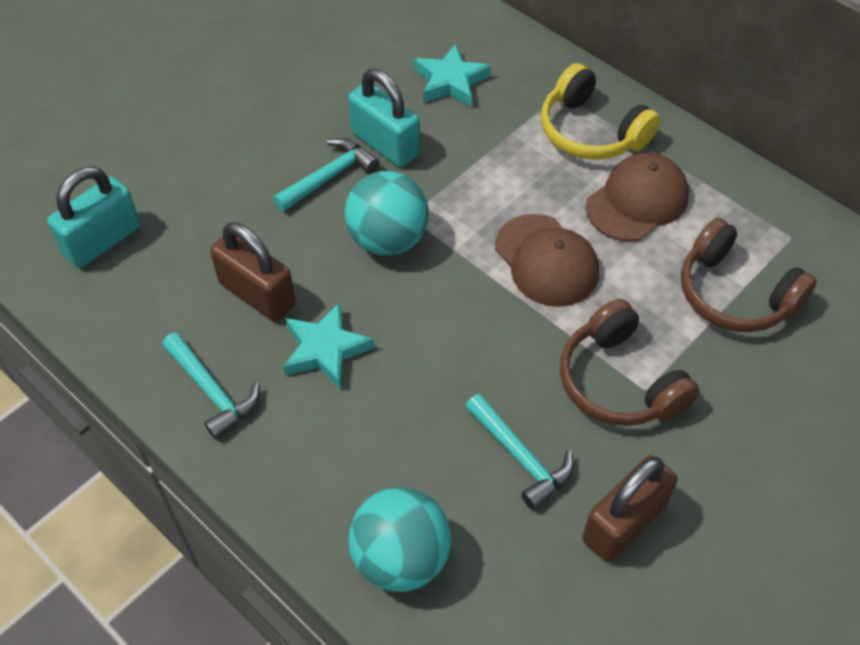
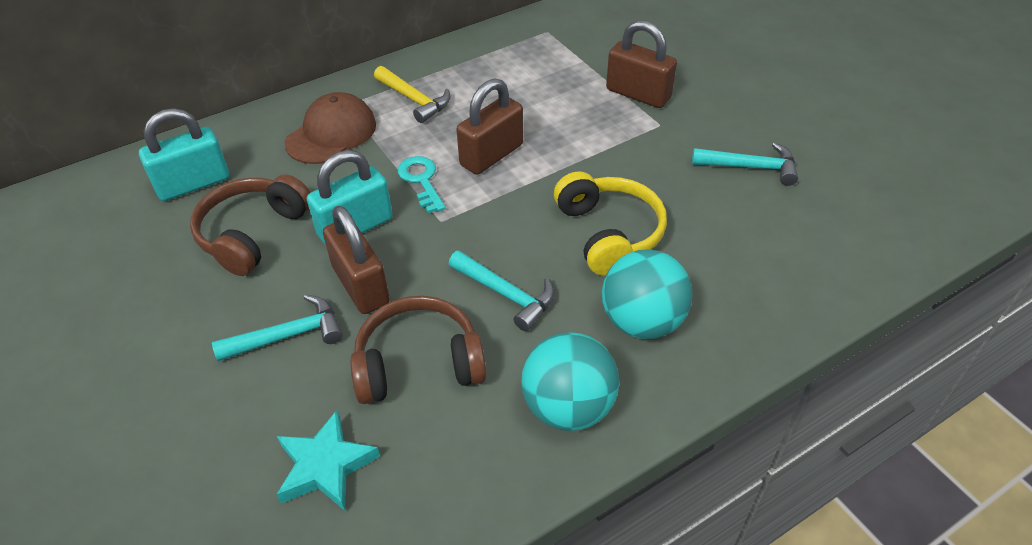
brown cap: [495,214,599,307] [586,153,689,241] = 2 -> [284,92,376,164] = 1
brown padlock: [210,222,296,322] [582,455,677,562] = 2 -> [323,206,390,314] [456,78,523,175] [606,20,677,108] = 3
turquoise key: none = 0 -> [398,156,445,213] = 1
turquoise star: [283,302,374,388] [414,44,491,107] = 2 -> [276,410,380,511] = 1
yellow hammer: none = 0 -> [374,66,450,123] = 1

